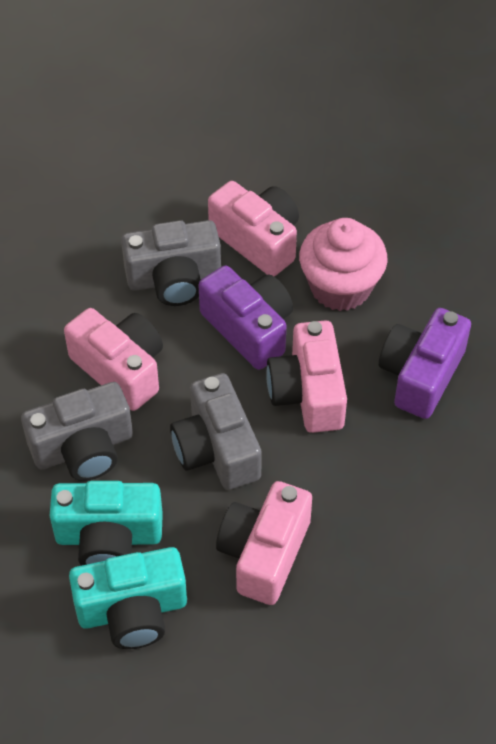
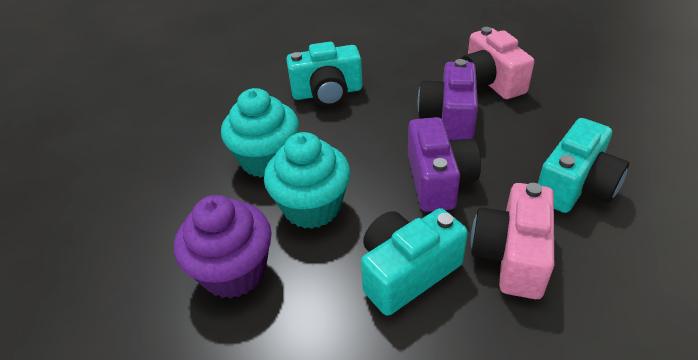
grey camera: [21,382,133,481] [121,220,221,306] [170,373,262,490] = 3 -> none = 0
pink camera: [64,308,163,411] [208,181,299,276] [216,481,312,605] [266,320,347,433] = 4 -> [461,27,534,99] [471,183,554,299] = 2
pink cupcake: [299,218,388,311] = 1 -> none = 0
purple cupcake: none = 0 -> [174,195,272,299] = 1
turquoise camera: [50,481,163,566] [69,547,187,649] = 2 -> [286,42,363,107] [361,208,468,316] [538,118,629,213] = 3
turquoise cupcake: none = 0 -> [221,88,299,178] [264,132,350,229] = 2

